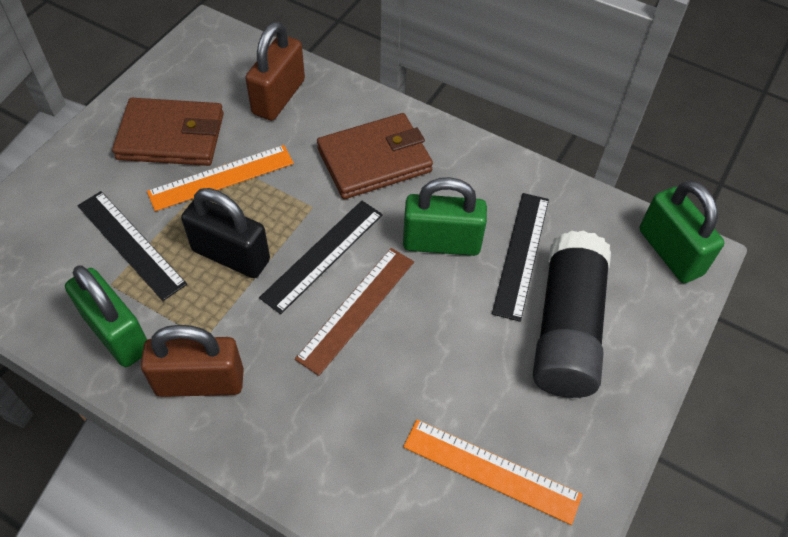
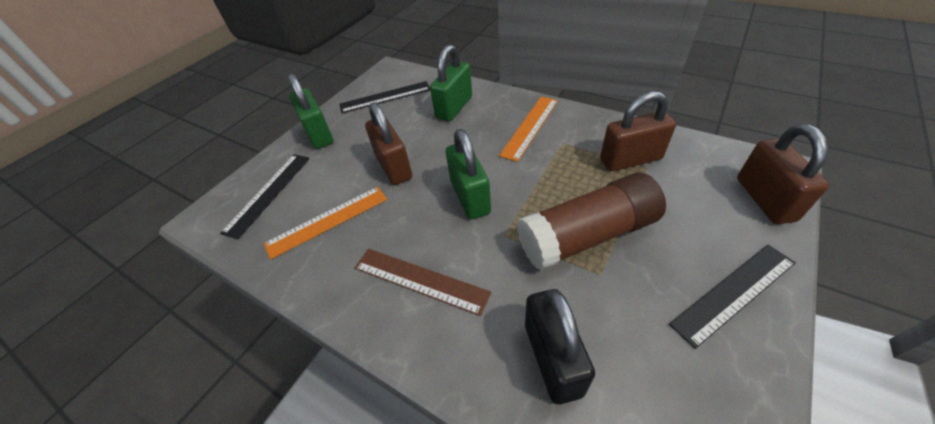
black glue stick: [533,231,611,398] = 1 -> none = 0
brown glue stick: none = 0 -> [517,173,666,270] = 1
brown padlock: [141,325,244,397] [245,22,305,121] = 2 -> [365,102,412,185] [600,91,676,171] [737,124,829,224] = 3
brown wallet: [112,98,224,166] [317,113,433,199] = 2 -> none = 0

